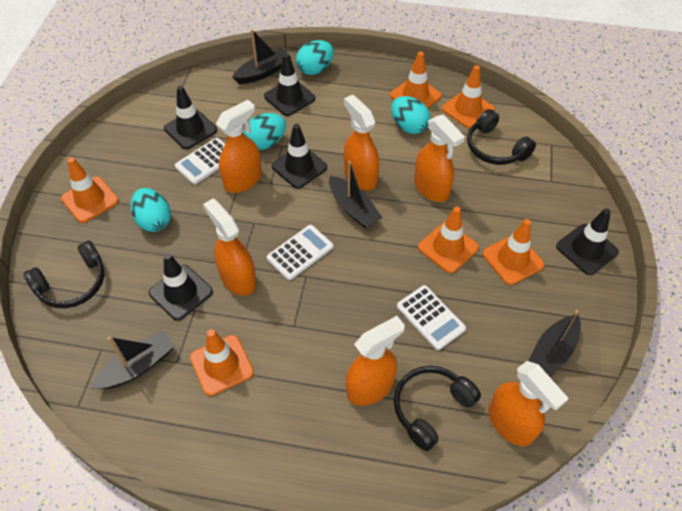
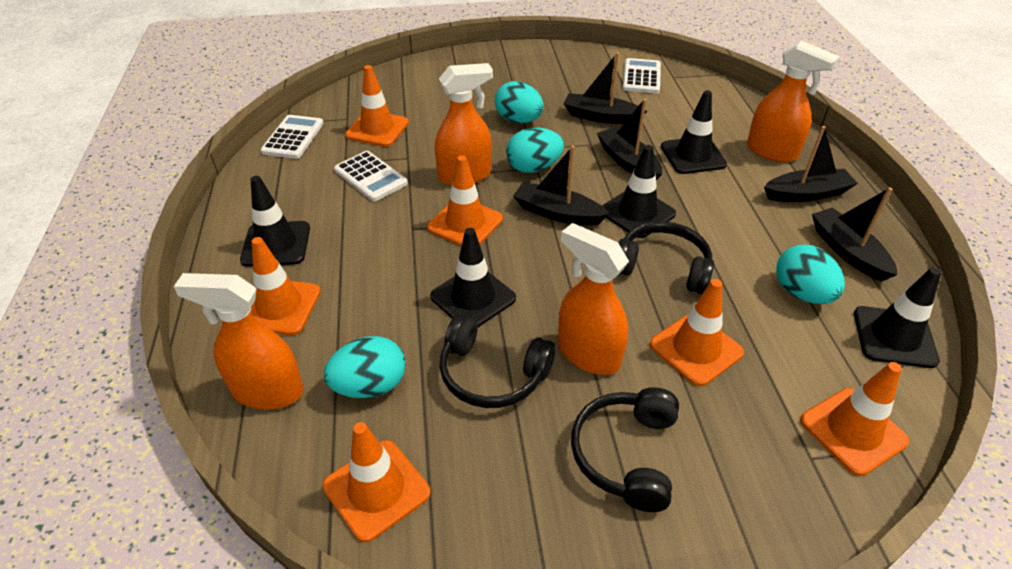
black boat: [91,331,174,389] [232,29,291,84] [329,161,382,228] [529,310,581,377] = 4 -> [513,146,610,226] [564,52,647,124] [597,99,662,180] [764,126,858,202] [812,187,897,282] = 5
orange spray bottle: [203,199,256,296] [216,100,262,193] [344,95,379,190] [346,316,405,406] [414,115,465,202] [488,361,569,446] = 6 -> [174,273,304,409] [435,63,493,186] [558,223,629,375] [747,41,839,162] = 4

